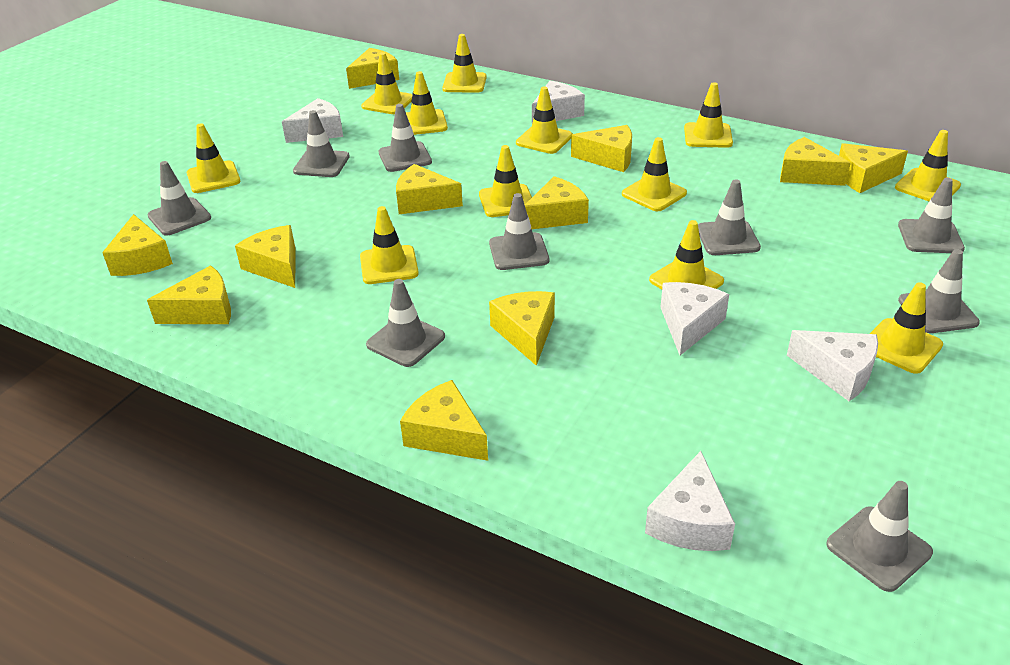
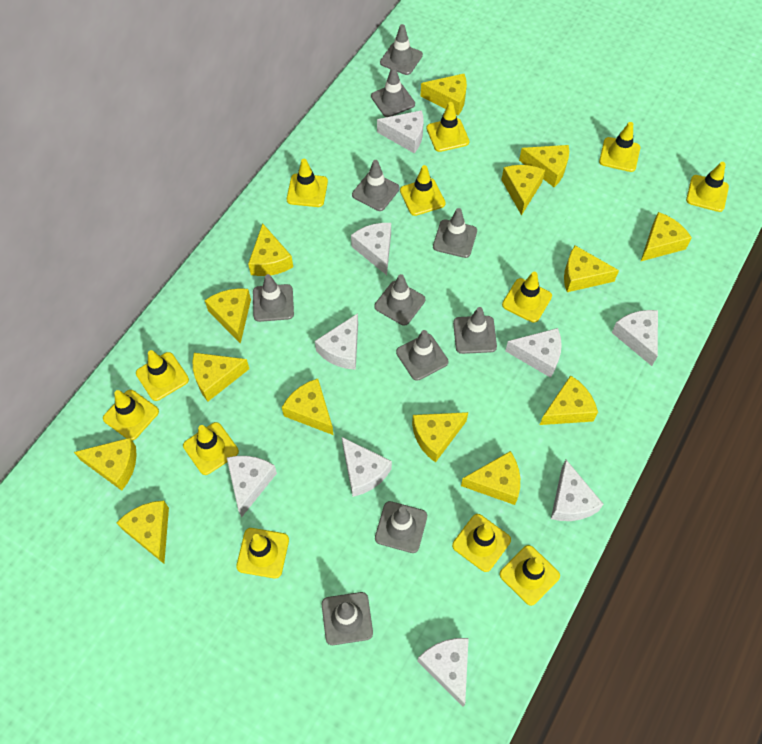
grey traffic cone: [148,161,211,235] [293,110,350,177] [366,279,445,367] [378,104,432,172] [489,193,549,270] [698,179,761,255] [826,481,933,592] [898,178,965,253] [898,249,980,333] = 9 -> [253,274,294,322] [322,592,373,645] [352,160,400,211] [371,66,415,117] [374,274,425,326] [375,501,427,553] [380,24,423,75] [396,330,448,381] [433,208,477,258] [453,307,497,354] = 10
white cheese: [282,98,343,143] [532,81,585,123] [645,451,735,551] [660,282,729,355] [787,330,878,401] = 5 -> [227,456,277,518] [315,313,358,370] [342,437,392,497] [351,223,391,275] [377,110,423,153] [417,638,469,707] [505,328,562,378] [551,460,603,521] [611,310,658,366] = 9
yellow cheese: [102,214,173,276] [147,266,231,324] [235,225,296,288] [346,48,399,89] [396,164,463,214] [400,380,488,461] [489,291,555,366] [525,176,589,229] [571,125,632,172] [780,137,851,186] [839,143,908,193] = 11 -> [74,438,137,491] [116,500,169,564] [193,353,249,401] [205,288,251,344] [248,223,293,276] [282,379,333,435] [412,412,468,463] [421,74,467,115] [461,451,520,505] [501,165,545,216] [519,145,569,187] [540,375,598,425] [564,246,619,292] [641,212,692,261] = 14

